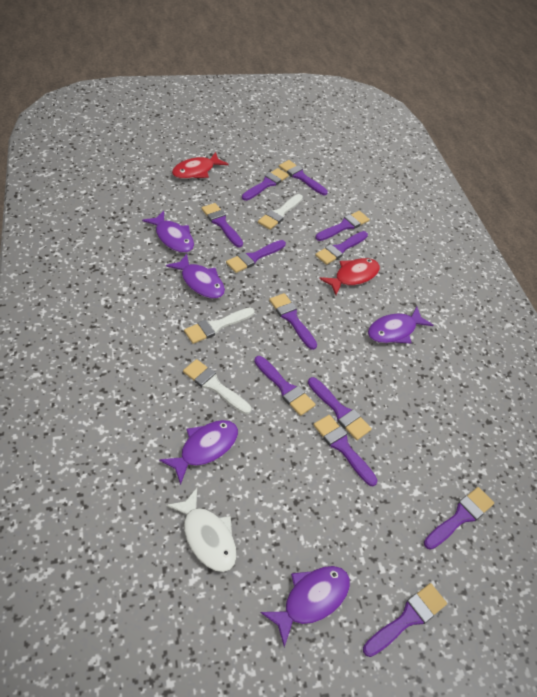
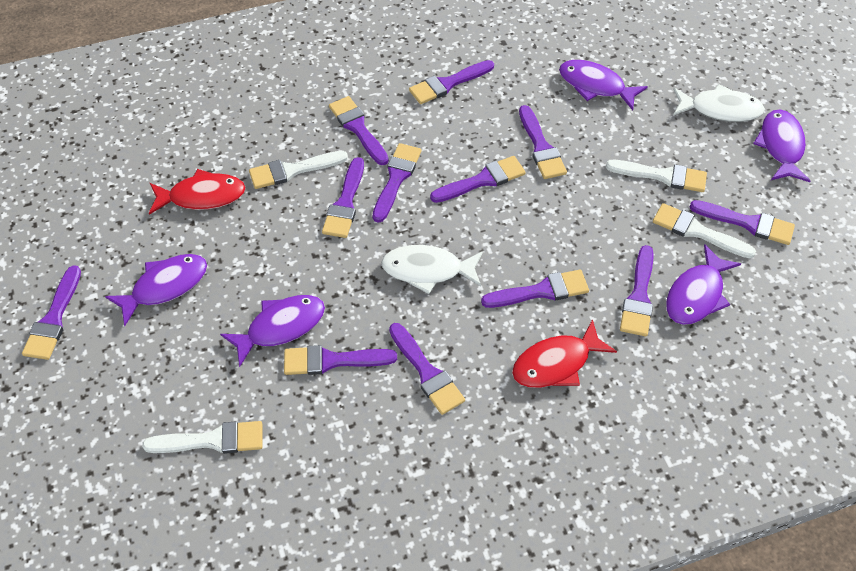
white brush: [183,359,251,414] [184,308,255,344] [258,194,303,230] = 3 -> [142,421,262,454] [249,151,348,189] [606,160,707,192] [653,203,756,258] = 4
white fish: [166,488,237,572] = 1 -> [381,245,483,294] [673,84,765,122] = 2

